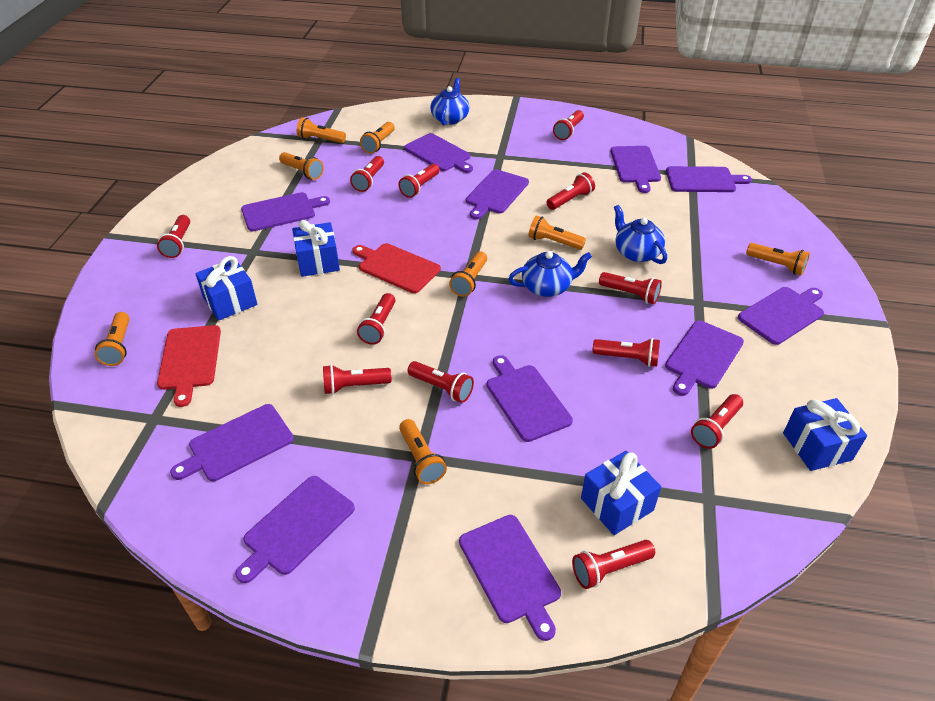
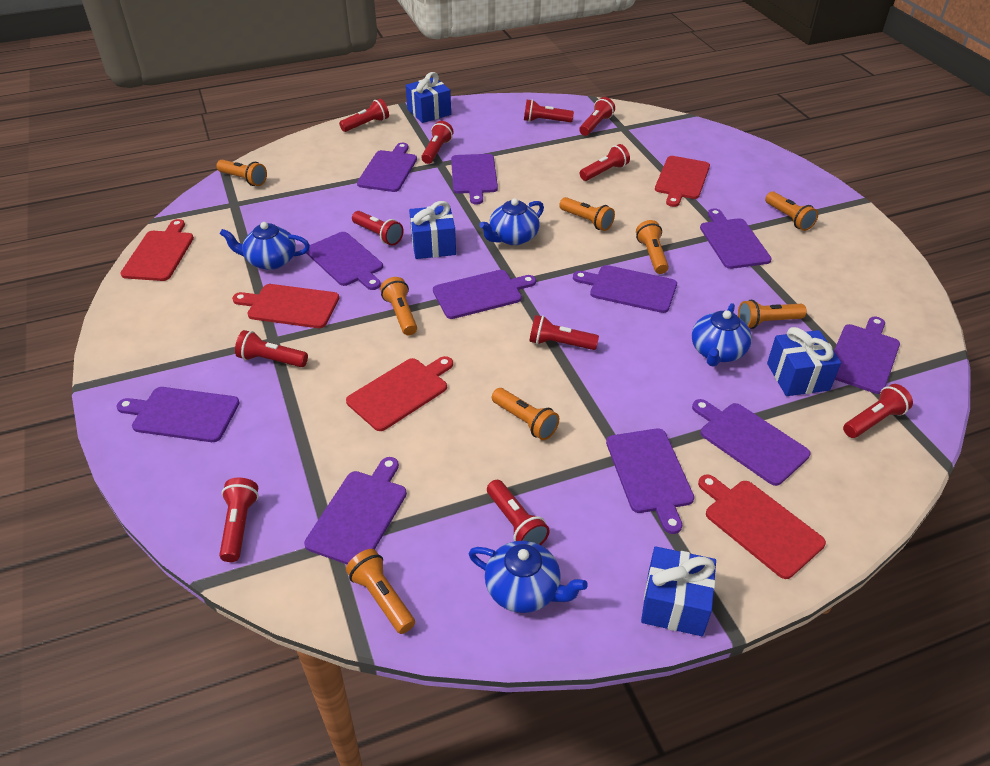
blue teapot: [430,78,469,125] [508,251,592,297] [614,205,667,264] = 3 -> [220,222,310,270] [469,541,588,613] [479,198,544,245] [692,303,752,367] = 4
red cutting board: [157,325,221,407] [352,243,441,293] = 2 -> [120,219,194,281] [232,284,339,328] [346,356,453,431] [655,156,710,207] [698,474,826,579] = 5
red flashlight: [157,215,190,258] [323,365,392,394] [350,156,384,192] [357,293,395,345] [398,164,440,198] [407,361,474,403] [547,172,595,210] [553,110,584,140] [572,540,655,589] [593,338,660,367] [599,272,662,304] [691,394,743,449] = 12 -> [219,478,259,562] [235,330,308,367] [339,99,389,132] [352,211,403,246] [421,121,454,164] [487,480,550,545] [524,99,574,122] [529,315,599,350] [579,97,615,136] [580,144,630,181] [843,384,913,438] = 11

